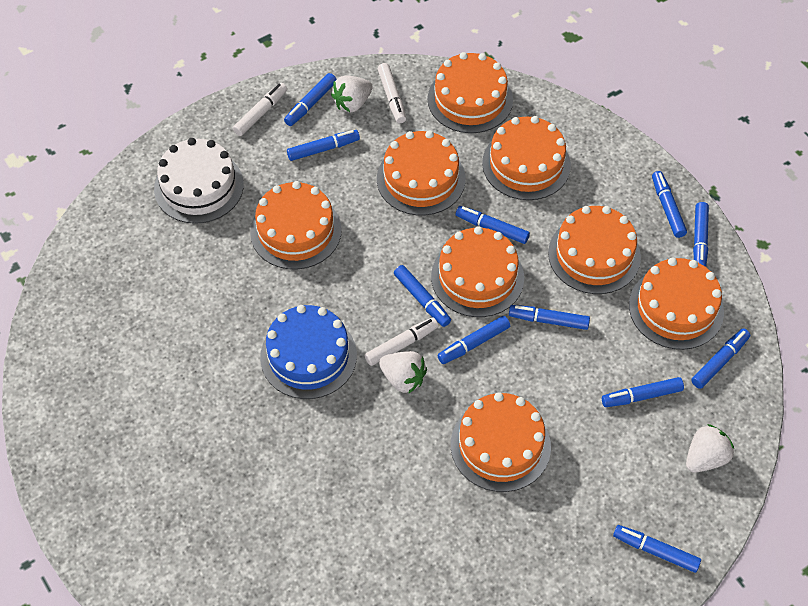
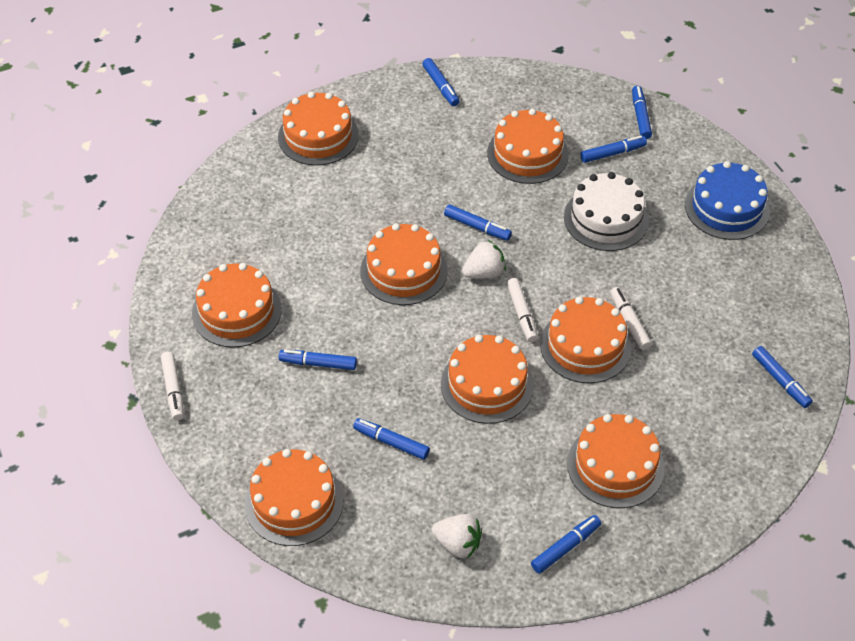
blue marker: [284,73,337,126] [287,130,360,161] [394,265,451,327] [437,316,510,364] [456,206,530,244] [509,305,590,330] [602,377,684,407] [613,525,701,573] [652,171,687,238] [691,328,750,389] [693,202,709,267] = 11 -> [279,350,357,370] [353,418,430,460] [422,58,460,106] [444,204,512,241] [531,515,601,574] [580,136,647,163] [632,86,652,139] [752,346,813,408] = 8
white strawberry: [331,75,373,112] [379,351,427,394] [686,424,734,473] = 3 -> [431,514,482,559] [462,240,506,279] = 2

